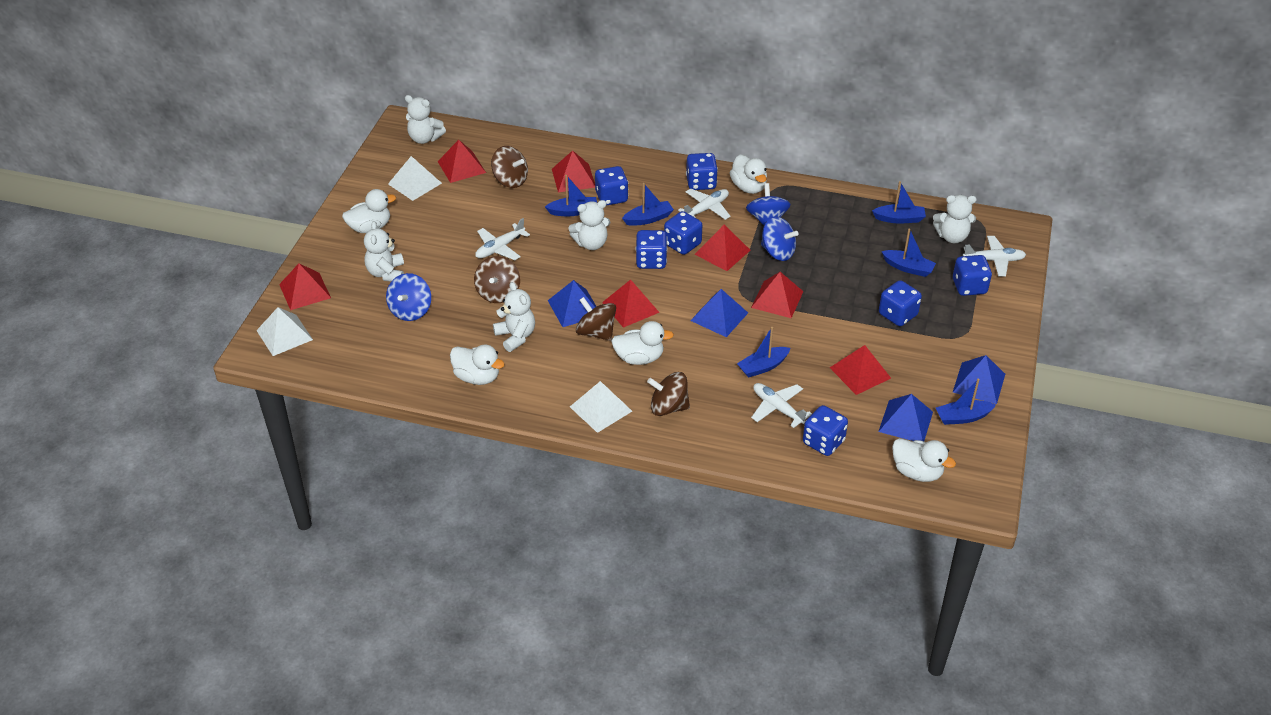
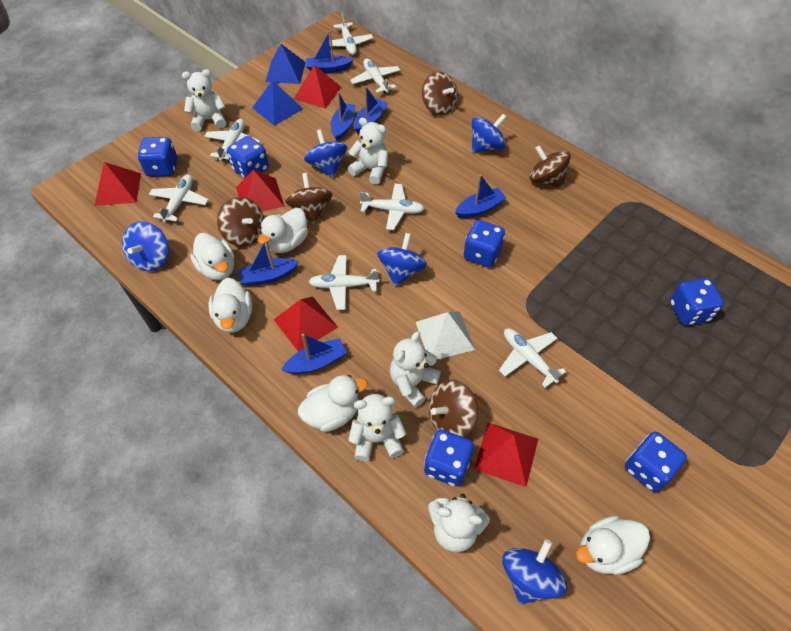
blue dice: [595,166,628,206] [635,230,668,269] [664,211,702,255] [686,153,718,190] [803,405,848,456] [879,280,922,326] [953,255,992,296] = 7 -> [138,137,177,176] [227,136,269,179] [424,430,474,487] [464,220,505,267] [625,432,687,492] [670,278,724,325] = 6
blue pyramid: [548,280,597,327] [690,289,748,337] [878,394,933,441] [953,355,1005,404] = 4 -> [252,80,303,126] [265,44,306,84] = 2
blue spinning top: [386,273,431,321] [746,183,791,225] [761,216,799,261] = 3 -> [122,221,169,271] [304,129,347,178] [377,233,427,287] [472,114,506,153] [502,539,567,604] = 5
brown spinning top: [474,256,520,303] [491,146,528,188] [576,297,616,341] [647,372,690,416] = 4 -> [217,197,264,246] [285,173,333,224] [422,72,458,115] [429,380,478,437] [529,145,571,188] = 5
red pyramid: [279,264,331,310] [437,140,486,183] [552,150,595,192] [602,279,660,328] [695,225,750,271] [751,272,804,318] [830,345,891,395] = 7 -> [95,162,141,206] [236,170,285,212] [273,297,338,352] [294,65,342,109] [474,423,538,487] = 5
white plane: [475,218,530,260] [678,189,731,220] [751,383,812,428] [963,236,1026,276] = 4 -> [149,175,209,222] [204,119,260,161] [309,255,379,310] [329,13,373,55] [350,59,401,93] [359,184,425,230] [499,328,566,388] = 7
white pyramid: [256,307,313,356] [388,156,442,201] [570,381,632,433] = 3 -> [416,311,475,360] = 1

